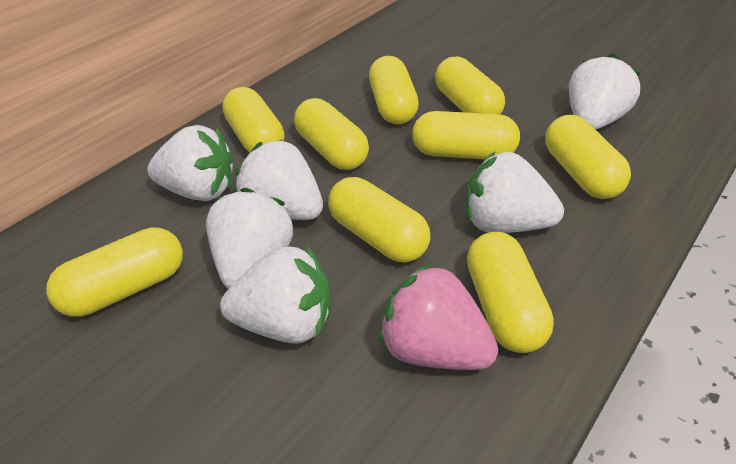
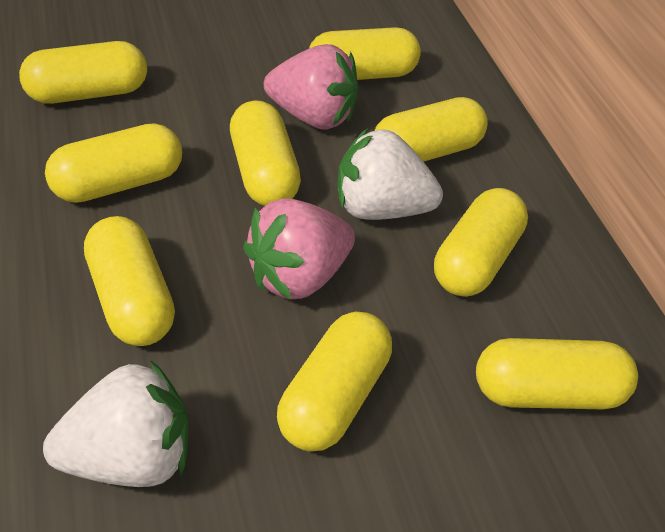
pink strawberry: [379,263,498,370] = 1 -> [243,198,355,300] [264,44,359,130] = 2
white strawberry: [147,125,234,201] [206,188,293,289] [220,246,331,344] [235,140,323,220] [466,152,564,233] [569,53,641,130] = 6 -> [43,360,189,487] [337,128,443,220] = 2

